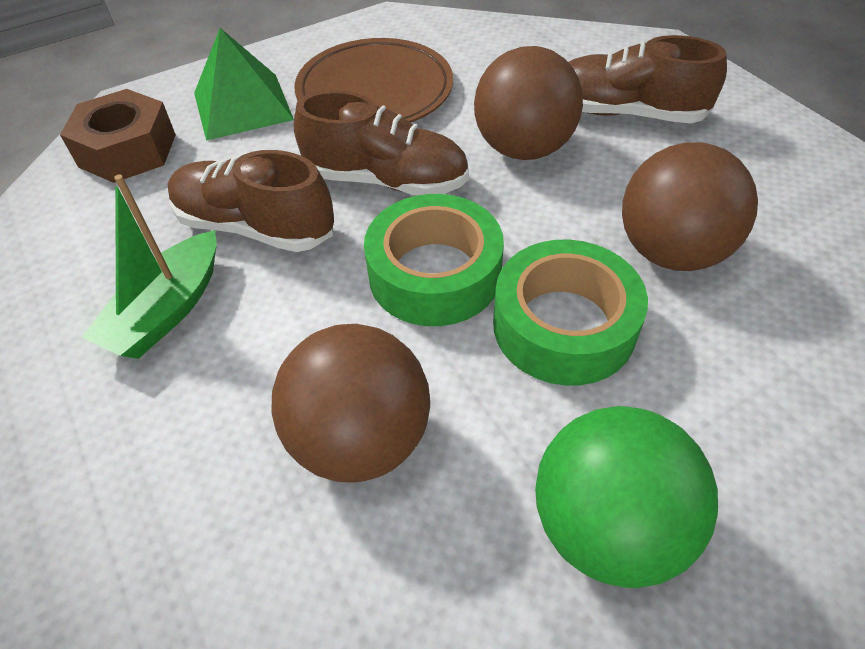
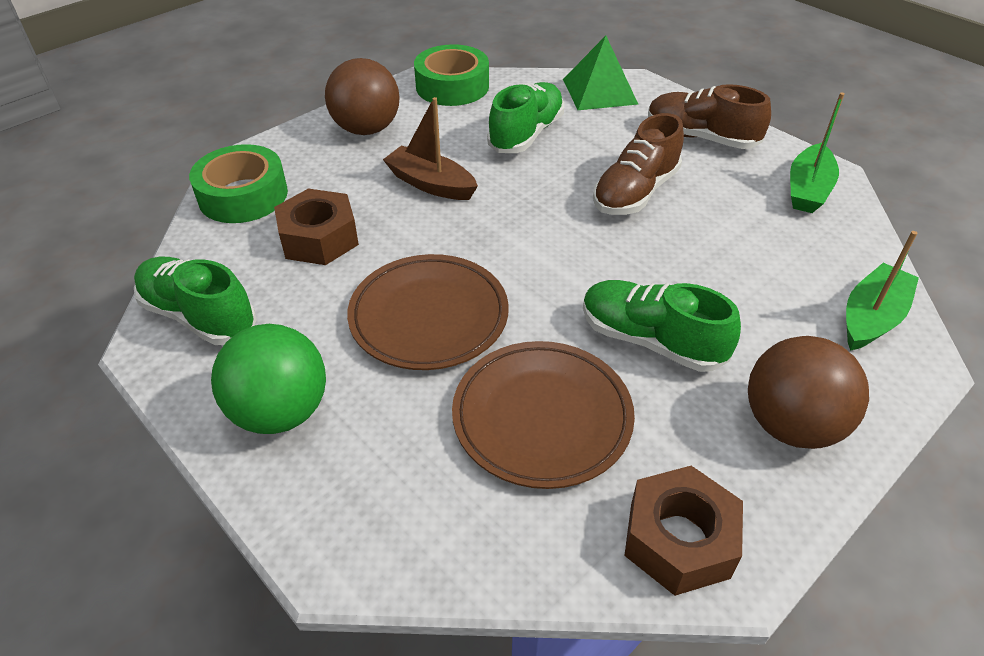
brown ball: [271,324,430,483] [474,46,583,160] [622,142,758,271] = 3 -> [325,58,400,135] [748,336,869,449] = 2
brown boat: none = 0 -> [383,97,478,200] = 1
brown nut: [60,89,176,183] = 1 -> [274,188,359,265] [624,466,743,596] = 2
brown plate: [294,38,453,123] = 1 -> [347,254,509,370] [452,341,635,489] = 2
brown shoe: [167,150,334,252] [294,90,469,196] [568,35,727,123] = 3 -> [593,113,684,215] [648,84,771,149] = 2
green boat: [81,174,217,359] = 1 -> [790,92,845,213] [846,231,919,351] = 2
green shoe: none = 0 -> [134,257,257,345] [487,82,564,153] [583,280,741,372] = 3

